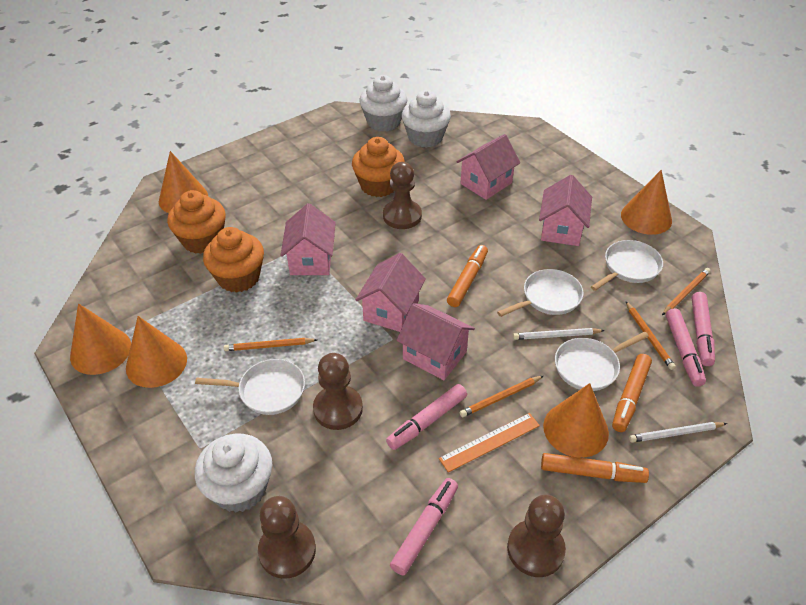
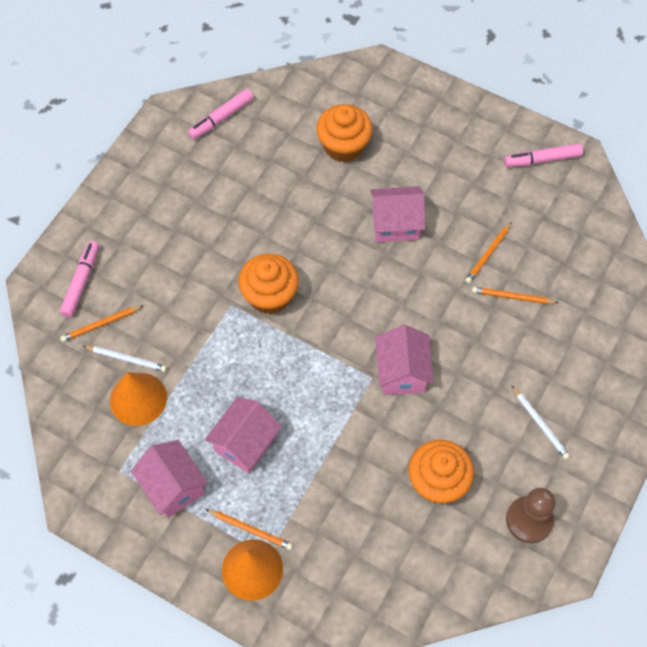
brown pawn: [258,496,316,579] [313,353,363,430] [383,162,422,229] [507,495,566,577] = 4 -> [506,488,556,543] = 1
orange cone: [70,303,131,375] [126,316,187,388] [159,151,208,213] [543,383,609,458] [621,170,672,235] = 5 -> [110,372,167,426] [222,540,283,601] = 2
orange marker: [447,245,488,307] [541,453,649,483] [612,354,652,432] = 3 -> none = 0
orange ruler: [439,413,540,473] = 1 -> none = 0
pink house: [281,203,336,275] [355,253,426,332] [397,303,475,380] [457,134,520,200] [539,175,592,246] = 5 -> [131,440,208,518] [205,397,282,474] [370,186,425,243] [376,325,434,395] = 4
pink marker: [386,384,467,450] [390,478,458,575] [666,308,706,387] [692,292,715,366] = 4 -> [60,241,99,317] [188,89,254,140] [504,143,583,167] = 3
white cupcake: [195,434,272,512] [359,75,407,132] [402,90,451,148] = 3 -> none = 0
white pan: [195,359,305,415] [497,269,584,317] [555,331,649,391] [591,240,663,291] = 4 -> none = 0

